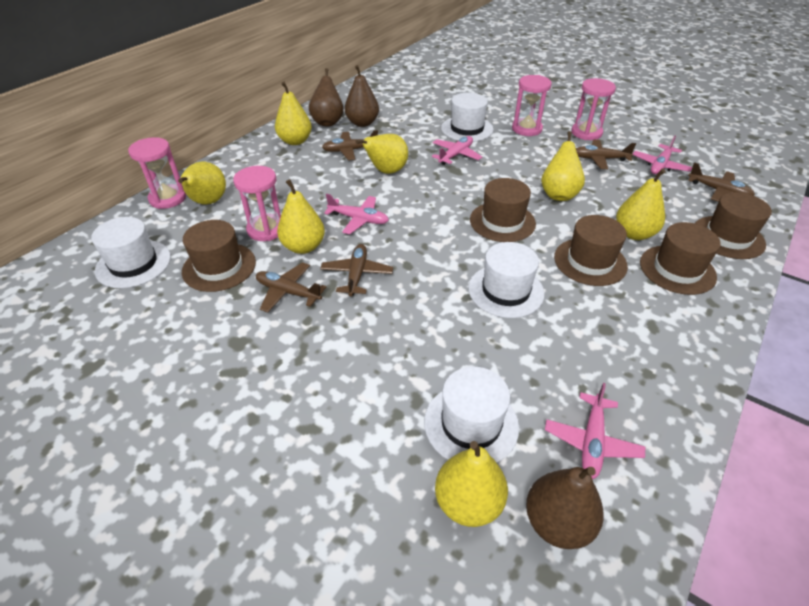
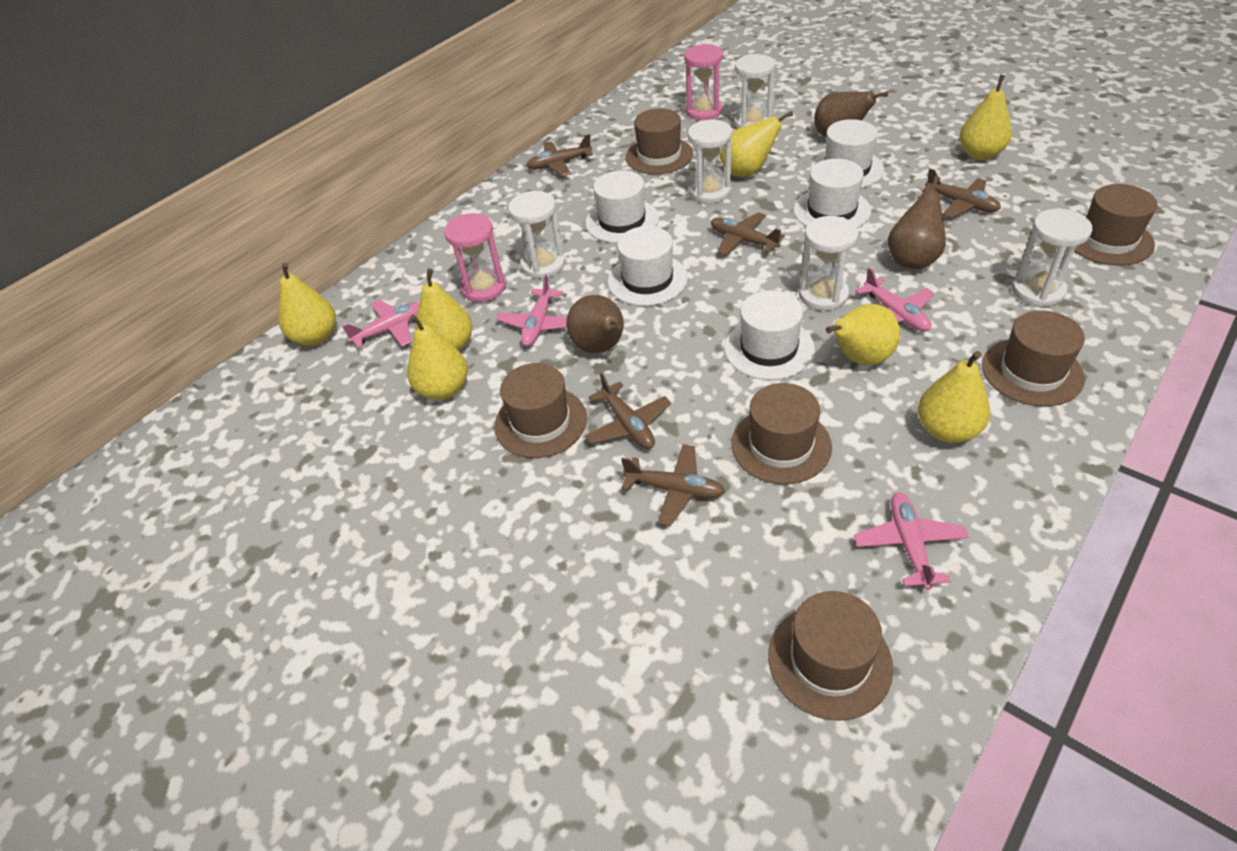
brown hat: [182,220,256,292] [470,178,536,242] [554,215,628,286] [640,222,721,295] [695,192,772,259] = 5 -> [494,363,587,458] [626,108,693,174] [731,383,832,484] [768,591,893,721] [982,310,1085,406] [1074,184,1157,266] = 6
pink hourglass: [128,137,186,209] [233,166,281,241] [512,75,552,136] [571,78,616,140] = 4 -> [444,213,506,302] [684,44,723,120] = 2
white hat: [91,217,171,288] [424,367,519,463] [441,93,494,142] [468,242,545,318] = 4 -> [585,170,659,243] [608,226,688,306] [724,290,815,380] [793,159,871,228] [810,119,884,188] = 5
white hourglass: none = 0 -> [508,191,565,279] [688,120,732,203] [734,54,775,129] [799,216,858,311] [1012,209,1092,307] = 5

